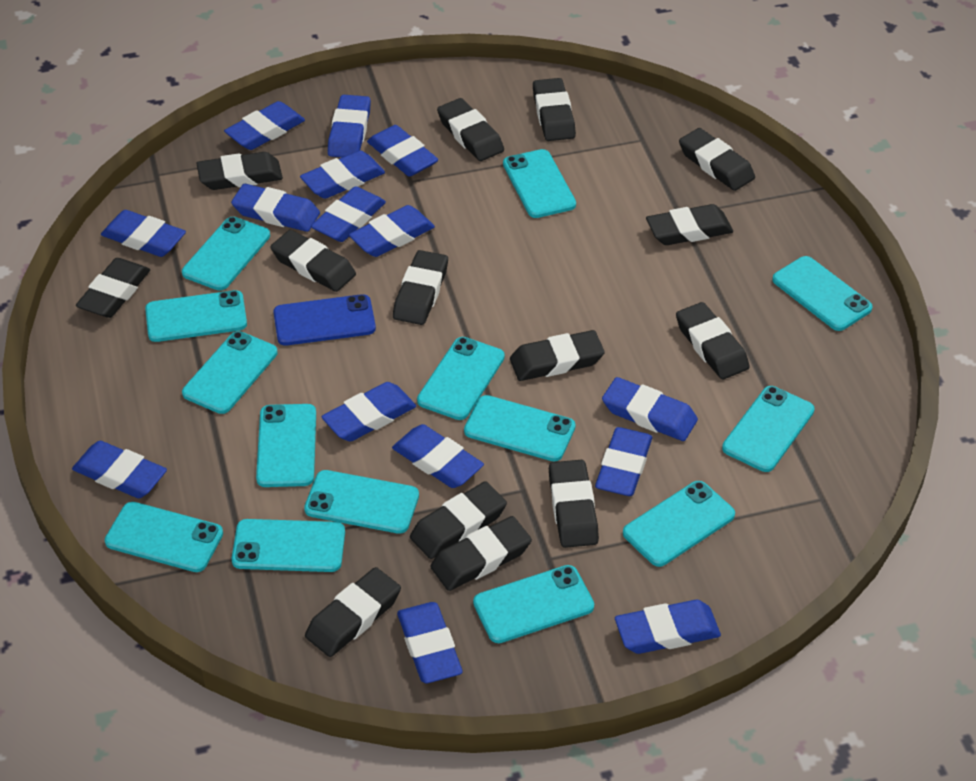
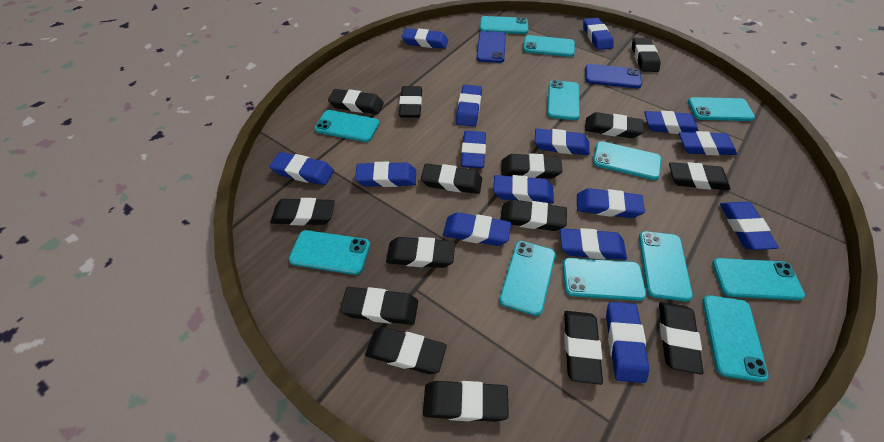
black eraser: [76,258,150,318] [196,152,283,190] [270,230,356,292] [305,567,401,657] [393,250,448,325] [410,481,507,559] [430,516,532,591] [437,98,504,161] [510,330,605,381] [533,78,576,141] [549,460,599,548] [646,204,733,245] [676,302,750,379] [679,128,755,191] = 14 -> [270,198,335,225] [328,89,384,114] [340,287,418,325] [365,327,446,374] [386,237,455,268] [399,86,422,118] [421,163,482,194] [423,381,509,422] [500,200,567,231] [501,153,562,179] [564,311,603,385] [585,112,644,138] [632,38,661,72] [659,302,704,375] [669,162,730,190] = 15
blue phone: [273,294,376,346] = 1 -> [476,31,506,63] [585,64,642,88] = 2
turquoise phone: [105,502,223,572] [145,290,247,342] [182,217,270,291] [182,331,278,414] [232,519,345,572] [256,404,316,487] [304,470,419,534] [417,337,505,420] [464,395,576,462] [473,565,594,643] [503,149,576,218] [623,481,735,567] [722,386,815,472] [772,256,873,331] = 14 -> [289,230,370,275] [315,110,380,142] [480,16,528,34] [499,241,556,316] [523,35,575,57] [547,80,580,120] [563,258,646,301] [593,141,661,180] [639,231,693,302] [688,97,755,121] [702,295,769,382] [712,258,805,300] = 12

